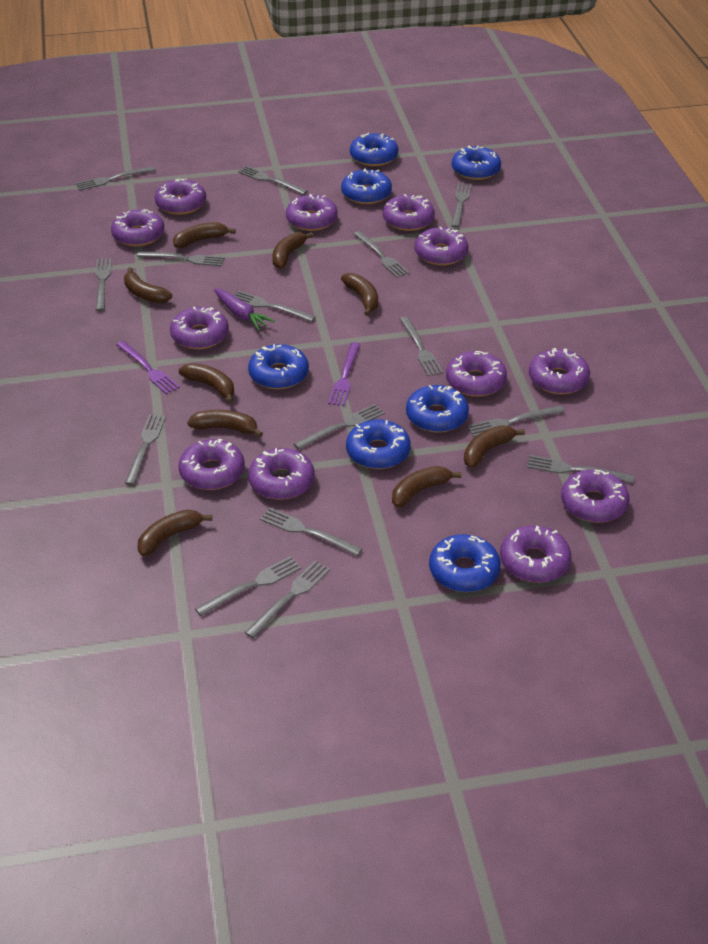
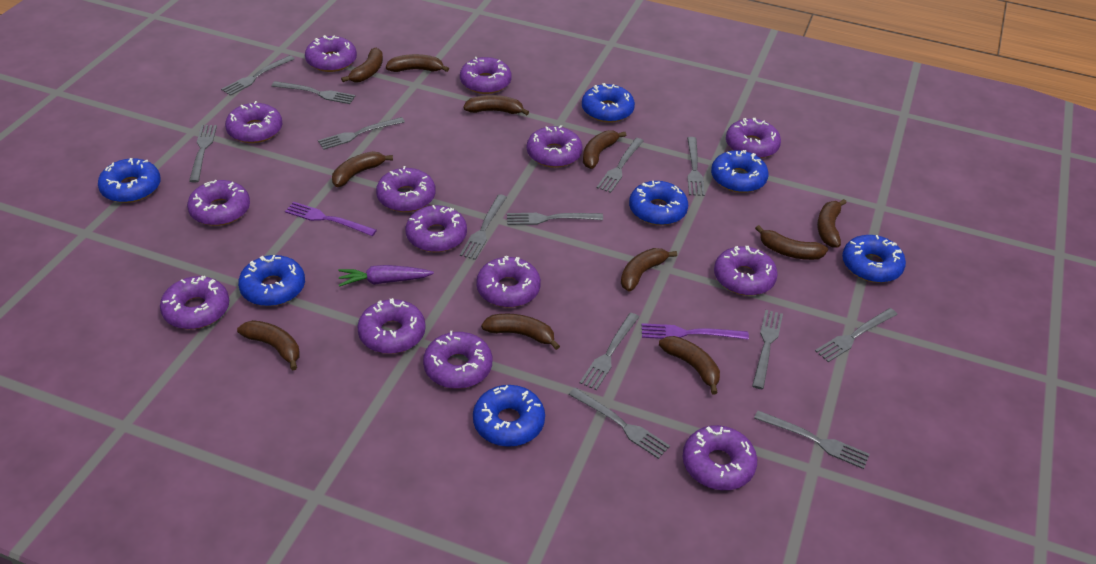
brown banana: [124,267,172,303] [137,510,212,556] [173,222,236,248] [179,363,234,403] [187,410,263,437] [272,232,314,269] [341,273,378,316] [392,466,461,508] [464,425,525,468] = 9 -> [237,320,300,371] [332,151,393,187] [341,48,383,82] [386,54,449,72] [463,95,529,115] [481,314,560,350] [583,130,626,169] [621,248,677,292] [659,336,720,395] [755,225,828,260] [817,199,847,248] = 11
grey fork: [76,166,156,191] [95,258,112,311] [125,414,166,485] [137,251,225,266] [195,556,301,616] [234,291,316,322] [238,166,308,195] [244,561,330,638] [260,508,363,556] [294,404,385,450] [354,231,409,278] [400,316,444,376] [451,183,472,228] [467,406,565,437] [526,455,634,483] = 15 -> [189,125,217,182] [221,55,295,96] [272,81,355,104] [318,117,405,150] [460,194,507,260] [507,213,603,225] [569,388,670,459] [580,313,639,390] [597,138,643,193] [687,137,705,196] [752,310,783,389] [754,410,870,469] [815,308,897,362] = 13
purple donut: [111,209,164,246] [155,179,206,215] [170,307,229,349] [178,439,245,490] [248,448,315,500] [286,194,338,231] [383,194,435,231] [415,227,468,266] [446,351,507,397] [500,526,571,583] [529,348,590,394] [561,470,629,523] = 12 -> [160,276,229,329] [187,180,250,226] [225,101,282,143] [305,35,357,72] [357,298,426,354] [376,166,436,212] [406,205,467,252] [423,331,492,389] [460,57,512,94] [476,256,541,308] [527,125,583,168] [683,425,757,490] [714,246,778,296] [726,118,781,159] = 14

